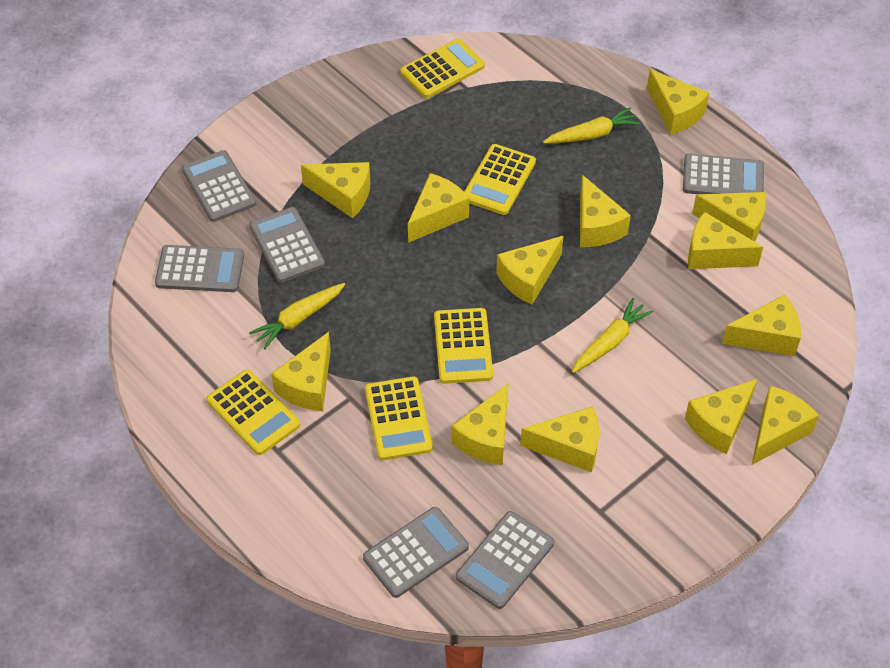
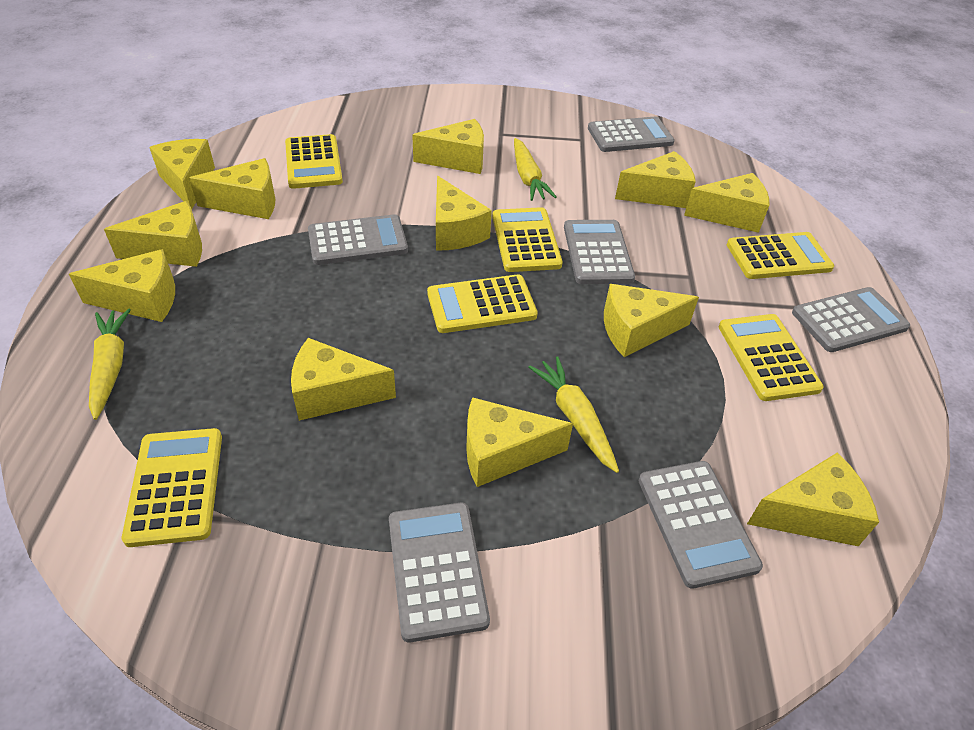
yellow calculator: [206,369,301,455] [365,376,433,460] [400,39,485,98] [434,308,493,384] [464,144,536,215] = 5 -> [122,428,222,547] [285,134,343,189] [427,274,538,333] [492,207,563,272] [719,314,824,401] [727,232,834,279] = 6
yellow cheese: [271,332,331,411] [301,162,370,218] [408,173,469,243] [452,384,508,465] [496,236,563,305] [520,406,599,473] [580,175,631,247] [647,69,710,135] [685,379,757,454] [688,212,763,269] [692,192,766,242] [722,295,801,356] [752,386,819,465] = 13 -> [69,249,175,322] [104,201,202,267] [149,139,215,209] [189,158,275,219] [291,338,396,421] [412,119,484,174] [436,176,492,251] [466,397,573,487] [604,284,699,357] [615,151,696,208] [684,173,769,233] [747,452,879,546] = 12

